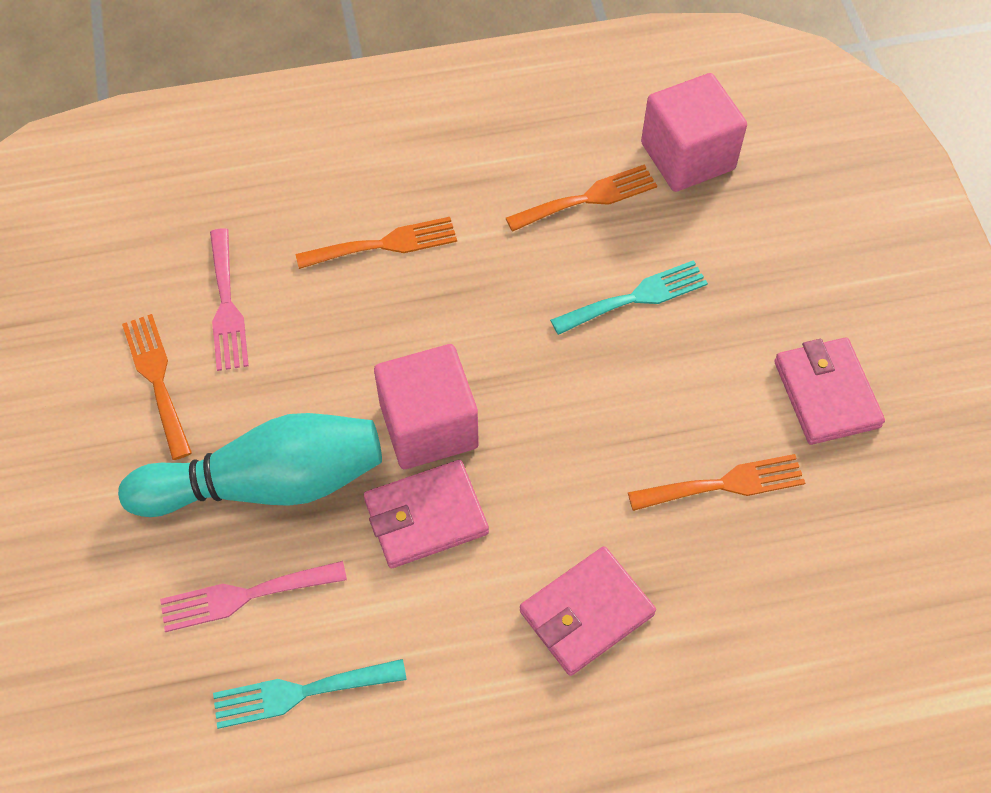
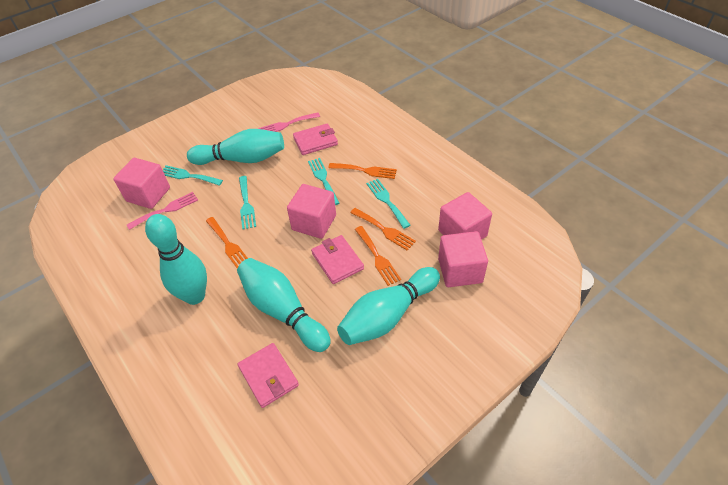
pink cube: [374,344,479,469] [641,73,747,192] = 2 -> [113,158,170,209] [287,184,336,239] [438,192,492,240] [438,231,488,287] = 4
turquoise bowling pin: [118,413,382,517] = 1 -> [145,214,207,305] [187,129,284,165] [237,258,331,352] [337,267,440,345] = 4
turquoise fork: [213,659,407,729] [550,260,708,335] = 2 -> [163,165,223,186] [239,176,256,229] [308,158,339,205] [366,179,411,229] = 4

